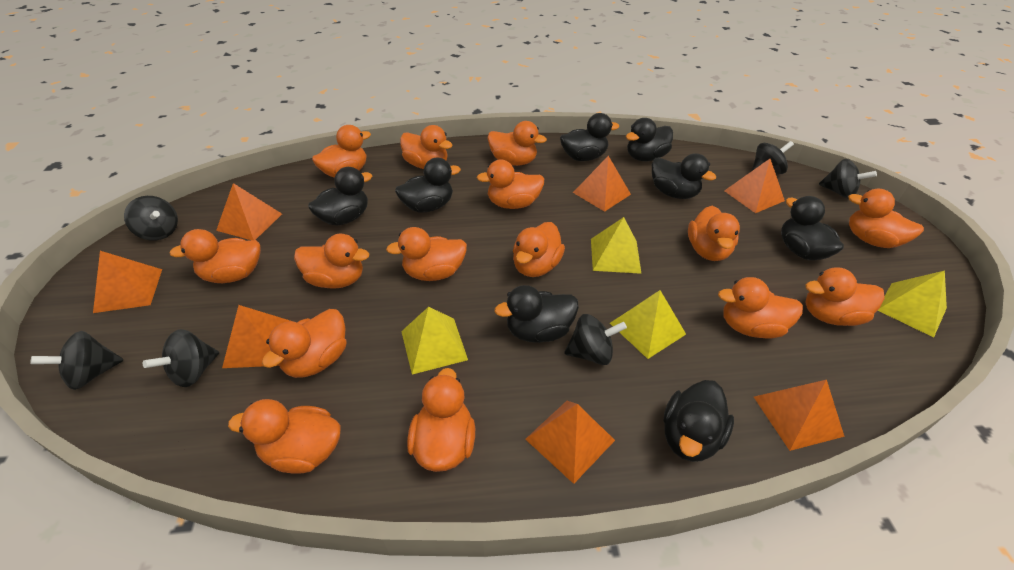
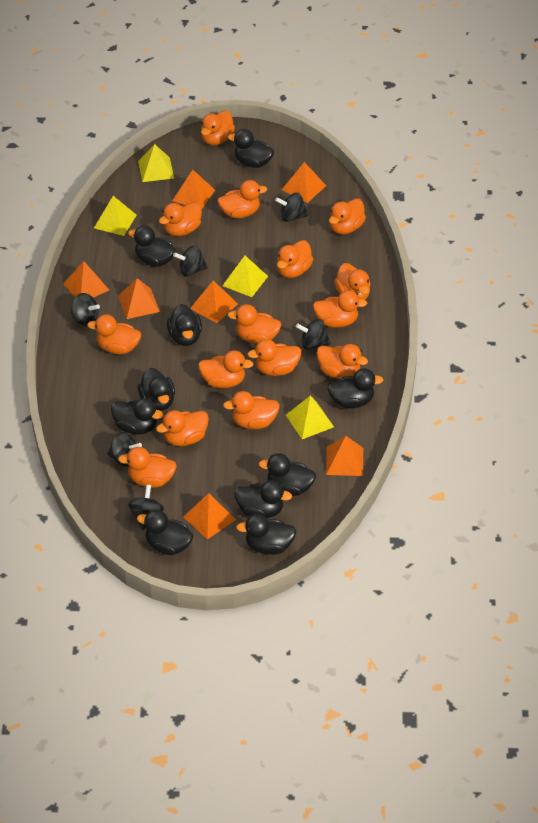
black duck: [308,167,372,226] [395,158,461,212] [494,285,579,343] [560,113,619,161] [626,118,673,161] [652,153,716,199] [663,380,734,462] [781,196,844,260] = 8 -> [111,398,163,435] [128,225,176,267] [137,510,194,555] [138,368,175,411] [167,304,202,346] [228,129,274,168] [234,480,292,518] [236,514,296,555] [259,453,316,496] [327,368,384,409] = 10

